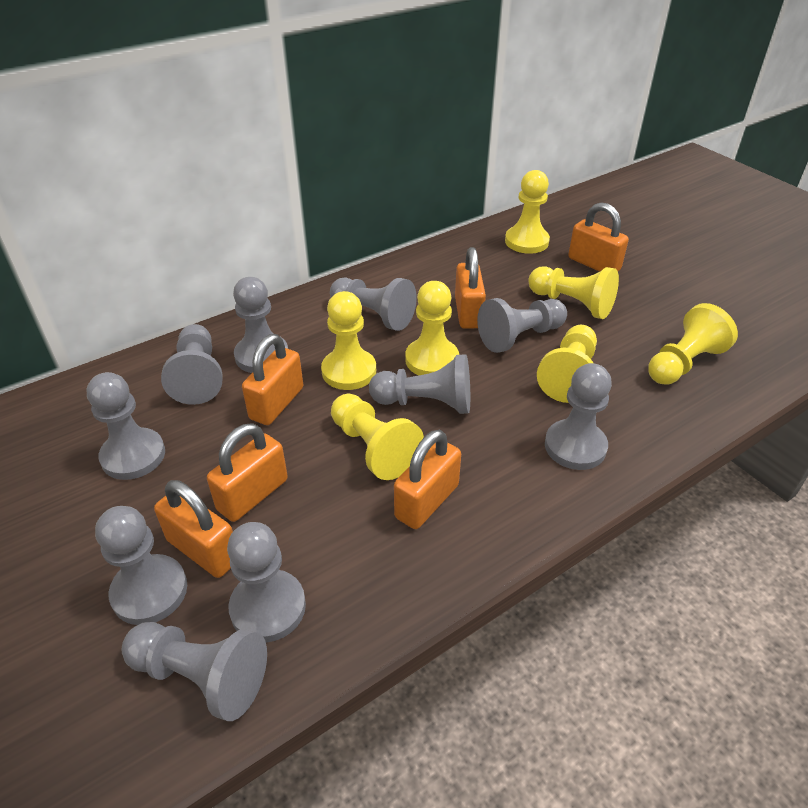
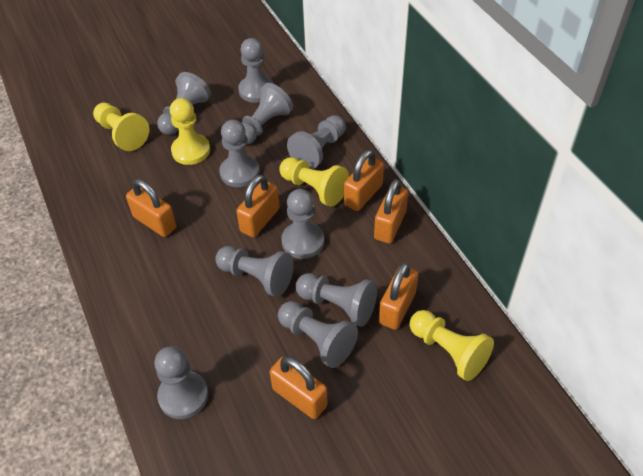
yellow pawn: [321,291,376,390] [331,394,424,480] [405,281,459,375] [505,170,550,254] [528,266,619,319] [537,325,597,403] [648,303,738,385] = 7 -> [93,103,149,151] [170,98,210,165] [279,157,349,207] [409,310,494,381] = 4

